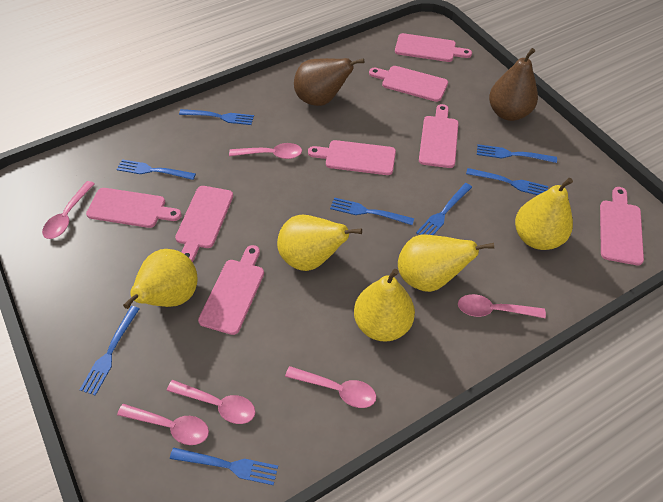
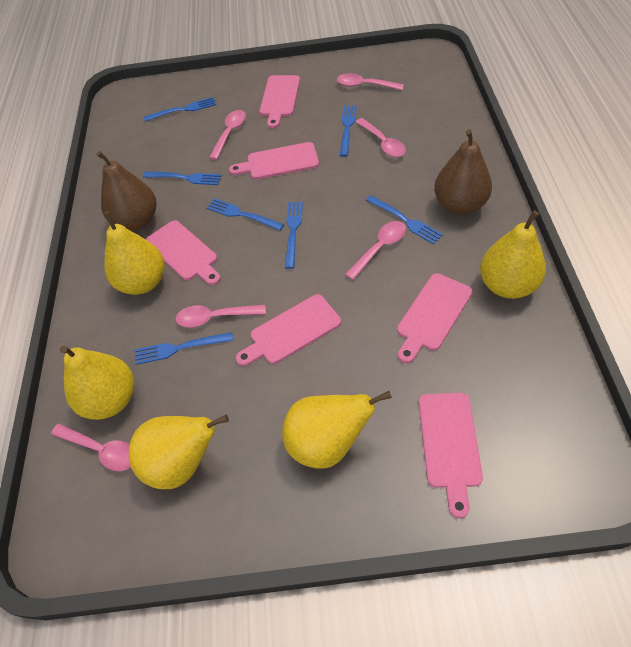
blue fork: [80,306,140,396] [116,159,196,180] [170,448,278,485] [179,109,254,125] [330,197,414,225] [416,183,472,235] [466,168,548,195] [477,144,557,163] = 8 -> [135,332,233,365] [143,171,222,185] [144,97,216,122] [206,198,284,231] [285,202,303,269] [340,105,357,157] [366,195,443,244] = 7
pink cutting board: [86,188,182,228] [175,186,233,262] [198,245,264,335] [308,140,396,175] [369,66,448,102] [395,33,472,62] [419,104,459,168] [600,187,644,265] = 8 -> [146,220,221,285] [229,142,319,179] [236,294,341,366] [259,75,300,129] [397,273,473,363] [419,393,483,518] = 6

